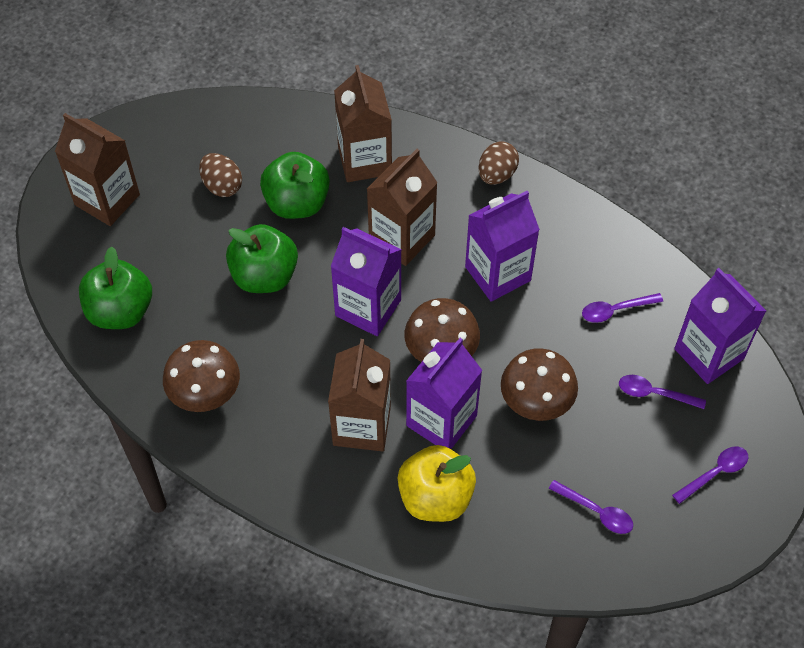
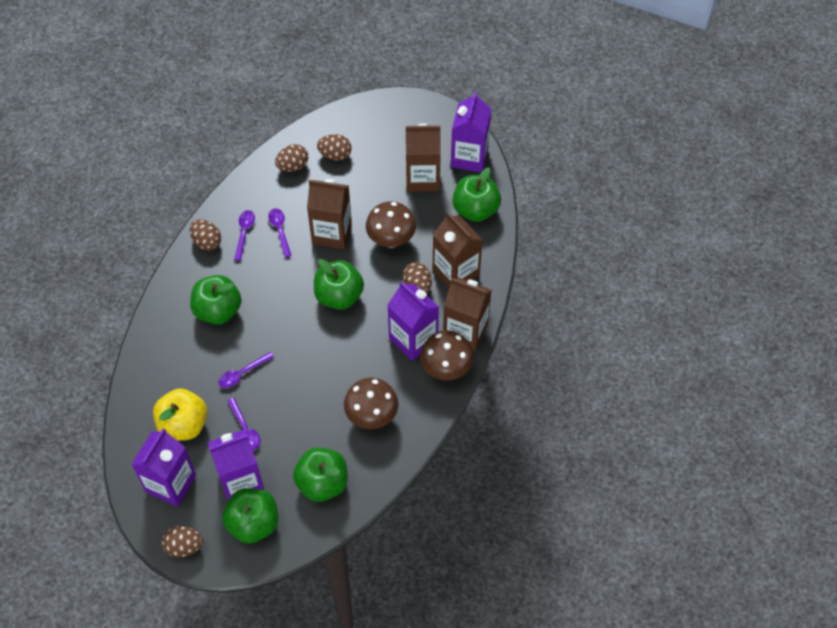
brown egg: [199,153,242,197] [479,141,519,185] = 2 -> [162,526,203,557] [190,219,221,251] [275,144,308,172] [317,134,352,161] [403,262,432,294] = 5
green apple: [79,246,152,329] [226,224,298,293] [260,152,330,219] = 3 -> [190,275,242,325] [222,488,278,544] [293,447,348,502] [314,259,364,310] [452,167,501,222] = 5

